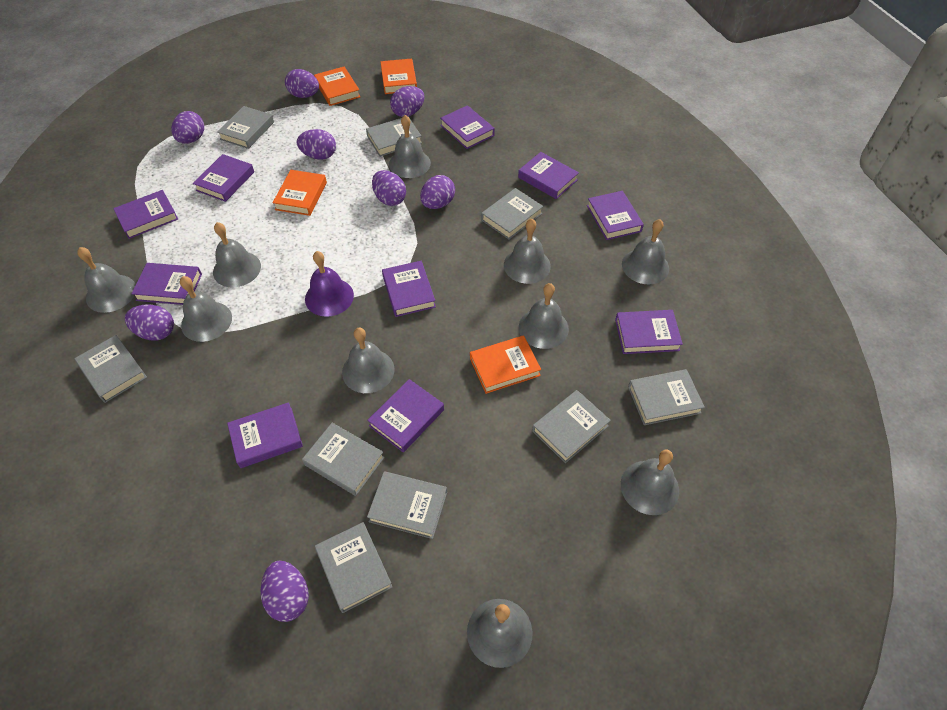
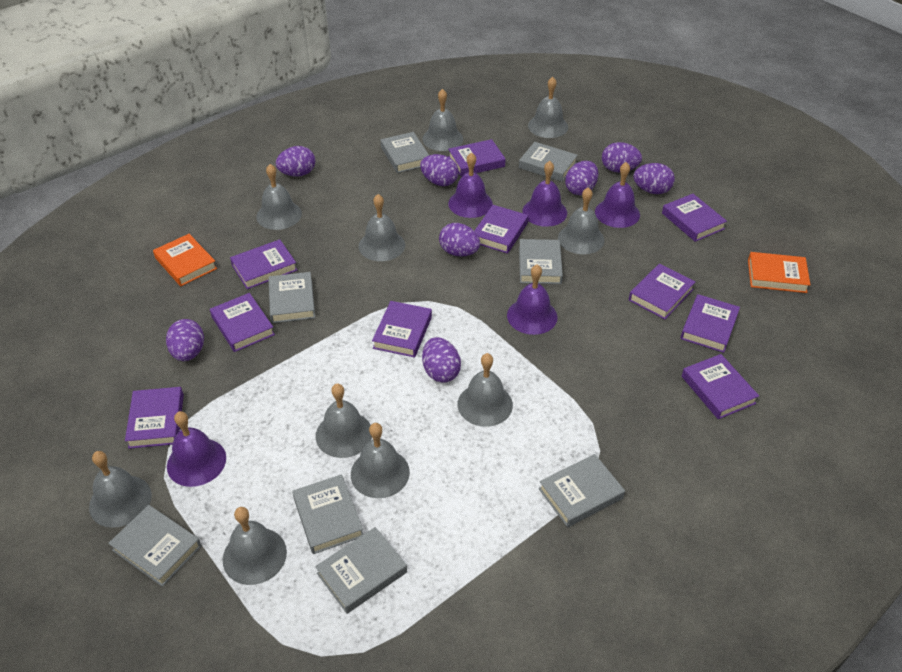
grey book: [74,335,147,403] [217,106,274,149] [302,423,385,496] [315,522,392,613] [366,118,422,157] [367,471,447,539] [481,188,543,239] [532,390,611,463] [628,369,705,425] = 9 -> [108,505,201,587] [268,272,315,323] [292,475,363,554] [315,527,407,614] [381,132,429,173] [519,142,578,182] [519,239,563,284] [539,454,625,527] = 8
orange book: [273,170,327,216] [314,66,360,106] [381,59,417,94] [470,335,541,394] = 4 -> [153,234,217,286] [748,252,810,293] = 2
purple bell: [305,251,354,317] = 1 -> [167,411,226,487] [448,152,493,218] [507,264,558,335] [522,161,567,227] [595,162,640,228] = 5

